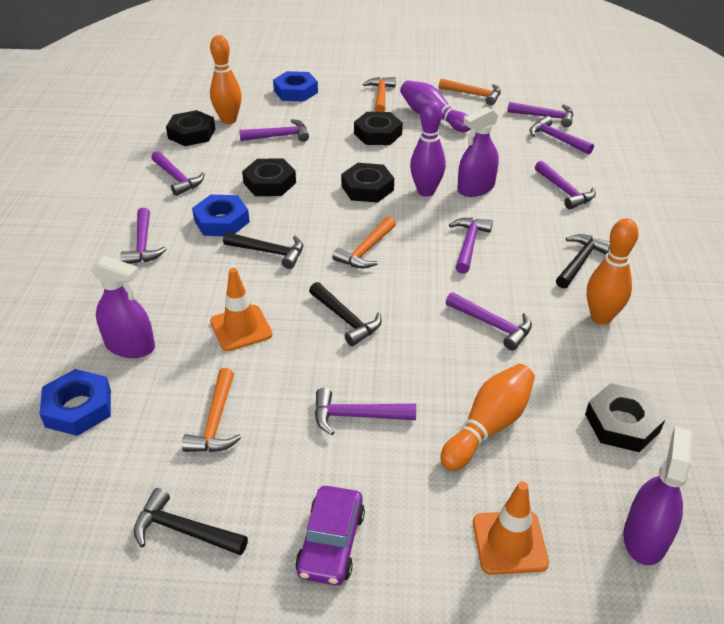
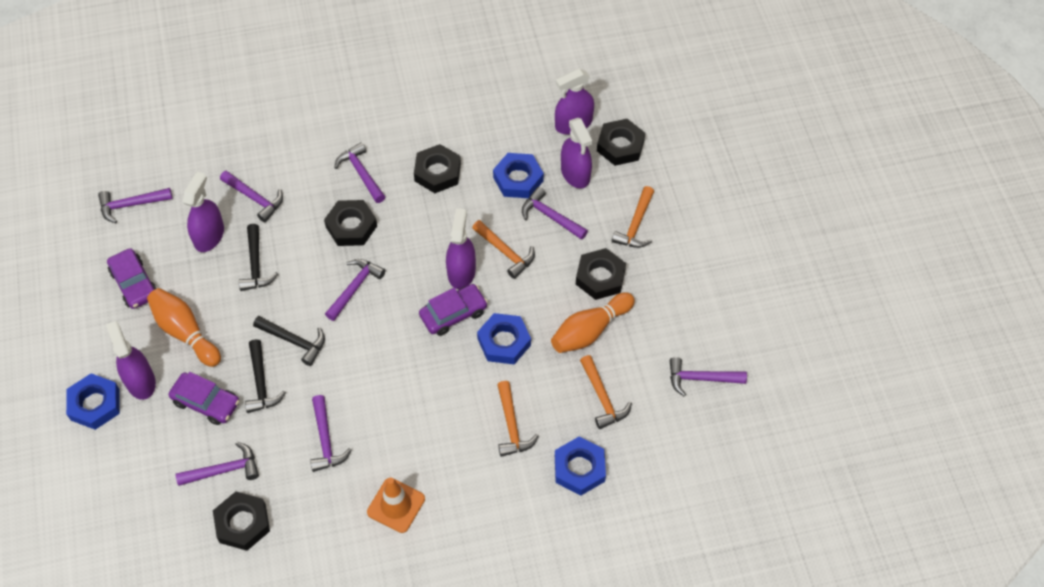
black hammer: [134,488,248,556] [223,232,303,269] [309,282,382,346] [556,234,610,288] = 4 -> [239,224,278,291] [245,339,286,413] [253,316,325,366] = 3
blue nut: [40,369,111,436] [192,195,250,236] [273,71,318,102] = 3 -> [66,373,120,430] [477,313,531,365] [493,153,544,198] [555,437,606,495] = 4
orange bowling pin: [210,35,242,124] [440,364,535,471] [587,218,638,325] = 3 -> [147,288,221,367] [551,293,635,353] = 2
orange traffic cone: [210,268,272,351] [473,481,549,575] = 2 -> [367,477,425,533] = 1
purple bowling pin: [400,80,471,132] [410,100,446,197] = 2 -> none = 0
purple car: [295,486,365,585] = 1 -> [107,248,157,309] [169,372,239,425] [419,284,488,336] = 3
purple hammer: [121,208,167,264] [151,151,205,196] [239,119,309,142] [315,388,416,435] [446,292,532,351] [449,218,493,274] [507,102,574,127] [529,116,594,155] [535,161,596,209] = 9 -> [98,188,172,223] [176,442,259,486] [220,171,283,222] [310,395,352,472] [325,259,385,321] [334,142,385,203] [522,187,588,240] [670,357,747,397] = 8
purple spray bottle: [91,256,155,358] [457,107,499,197] [623,426,693,565] = 3 -> [106,321,156,400] [183,172,224,252] [446,208,476,289] [555,69,594,134] [561,118,592,189] = 5

